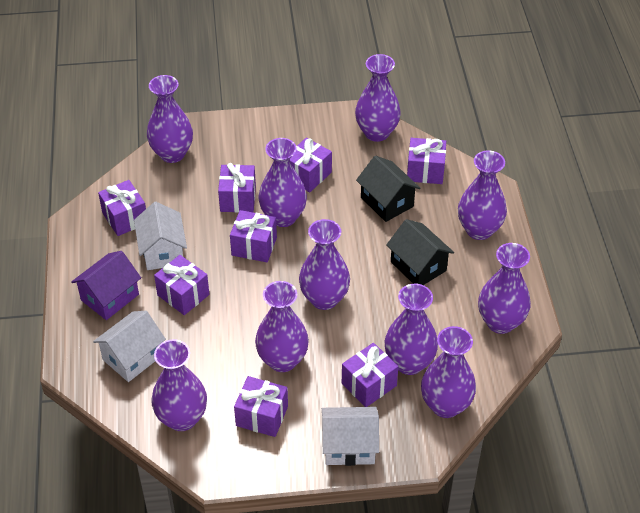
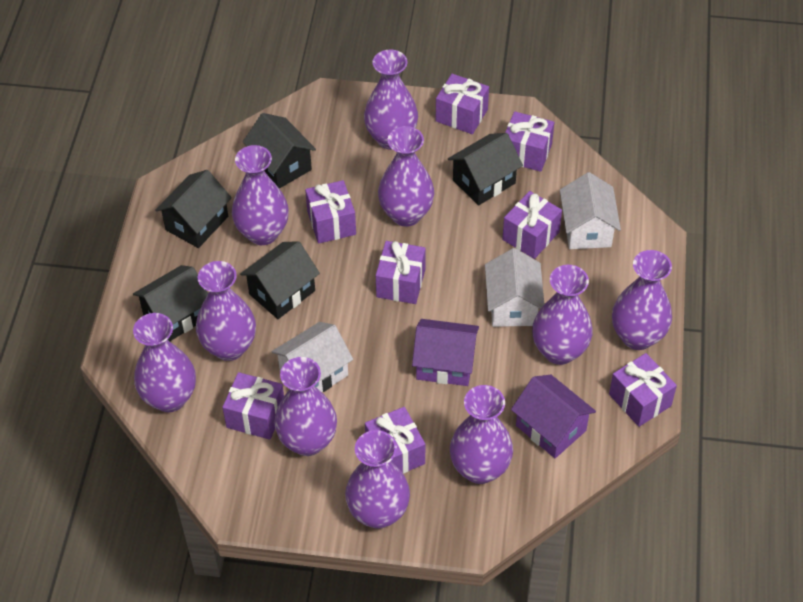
black house: [356,156,421,222] [386,219,454,285] = 2 -> [133,265,208,341] [155,170,232,248] [240,241,320,319] [243,113,316,189] [448,133,523,206] = 5
purple house: [71,251,141,320] = 1 -> [412,319,479,386] [511,375,596,458] = 2

